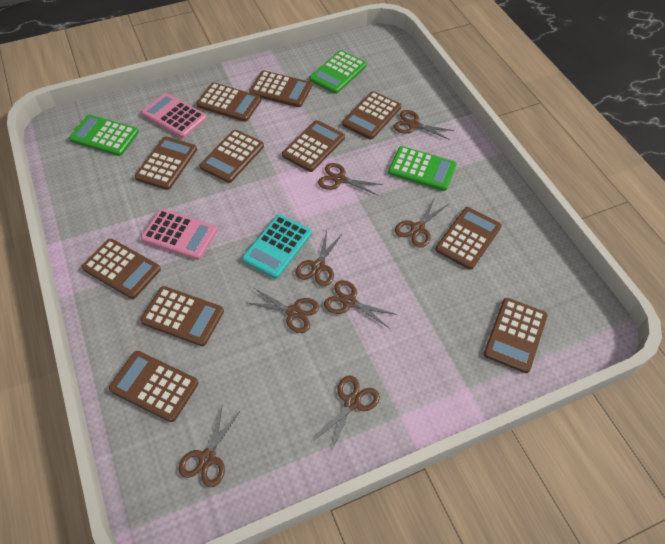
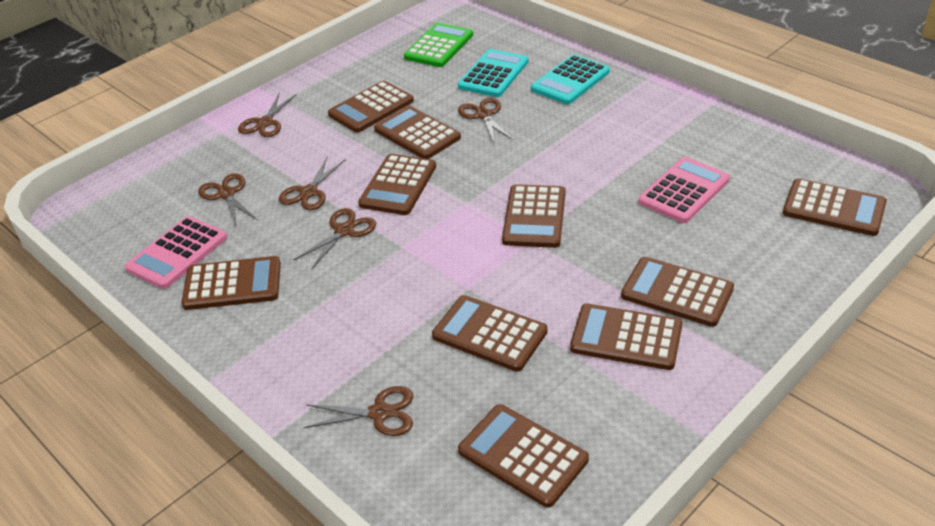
brown calculator: [81,238,161,299] [109,351,199,422] [135,136,197,190] [140,286,224,346] [196,82,261,122] [200,130,264,183] [249,70,312,107] [282,120,345,172] [342,91,401,139] [435,207,502,270] [484,298,548,373] = 11 -> [181,256,281,310] [328,81,414,133] [358,154,436,215] [374,106,461,159] [432,295,548,372] [458,404,589,508] [502,184,566,248] [570,303,683,370] [621,257,734,327] [783,178,887,236] = 10
brown scissors: [178,404,241,487] [248,288,319,333] [295,231,343,286] [316,376,380,452] [318,163,383,195] [324,280,398,328] [394,110,455,140] [395,197,448,248] = 8 -> [198,173,257,226] [238,93,297,137] [279,157,346,210] [294,208,376,270] [303,386,413,436] [458,98,514,143] = 6
green calculator: [69,115,139,156] [309,50,367,94] [388,146,457,191] = 3 -> [404,23,473,67] = 1
turquoise calculator: [242,214,312,279] = 1 -> [458,49,528,97] [531,54,610,104] = 2

